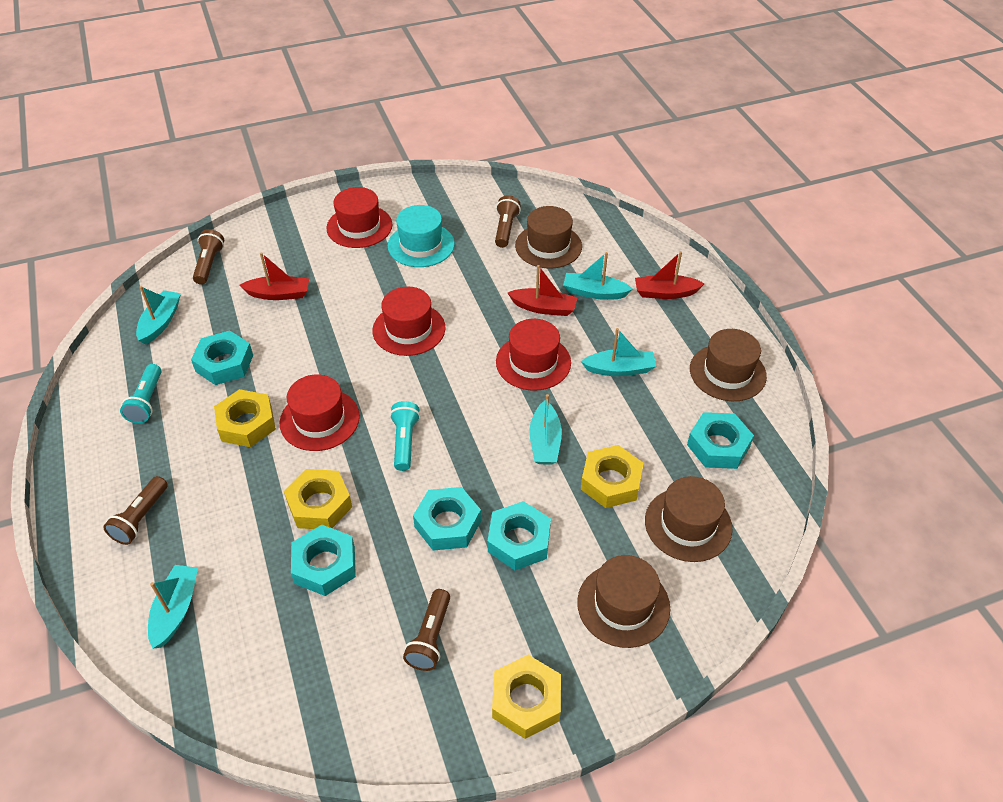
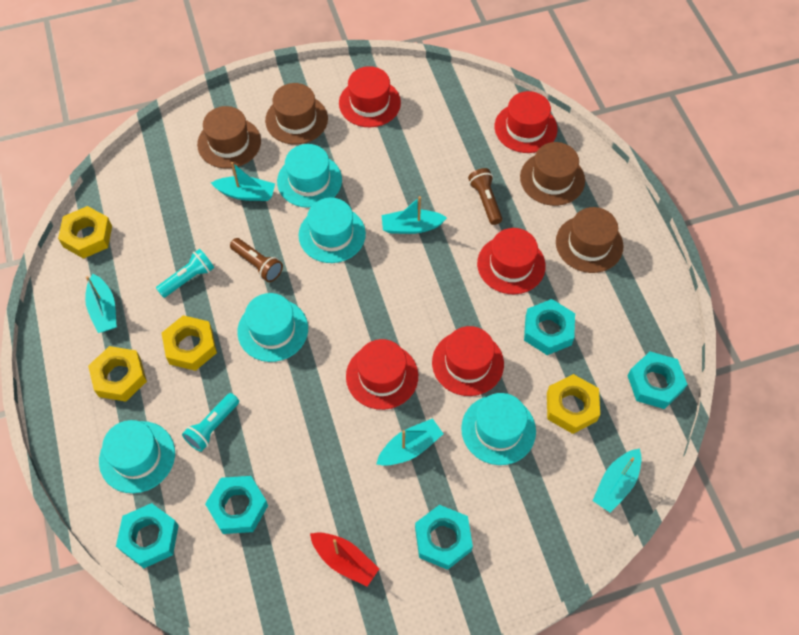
brown flashlight: [103,476,168,545] [193,229,224,285] [403,589,450,671] [495,195,521,248] = 4 -> [230,238,283,282] [468,168,502,225] = 2
red boat: [239,252,309,300] [508,265,577,316] [635,251,705,299] = 3 -> [310,532,379,586] = 1
red hat: [279,374,360,451] [326,187,392,248] [372,287,446,356] [496,319,571,391] = 4 -> [339,66,401,127] [346,339,418,410] [432,326,504,396] [477,228,546,294] [495,91,558,153] = 5
turquoise hat: [388,205,455,267] = 1 -> [99,420,175,493] [237,293,308,362] [277,144,342,208] [299,198,366,263] [461,393,536,465] = 5

